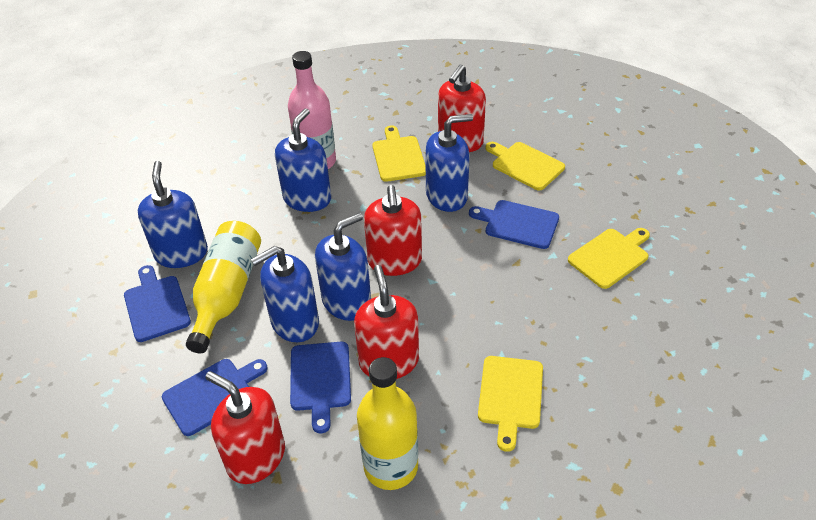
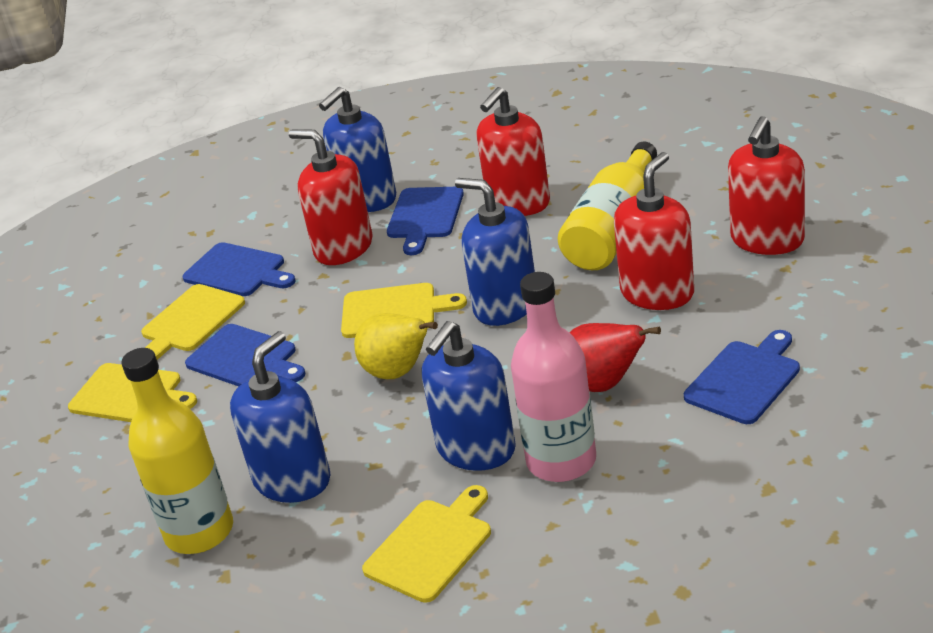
blue soap dispenser: [138,161,208,268] [251,246,319,342] [275,108,331,212] [315,213,371,321] [425,114,473,212] = 5 -> [230,331,331,503] [319,87,396,212] [422,321,516,471] [455,178,535,326] = 4
red pear: none = 0 -> [569,323,661,392] = 1
yellow pear: none = 0 -> [354,313,438,379] = 1

